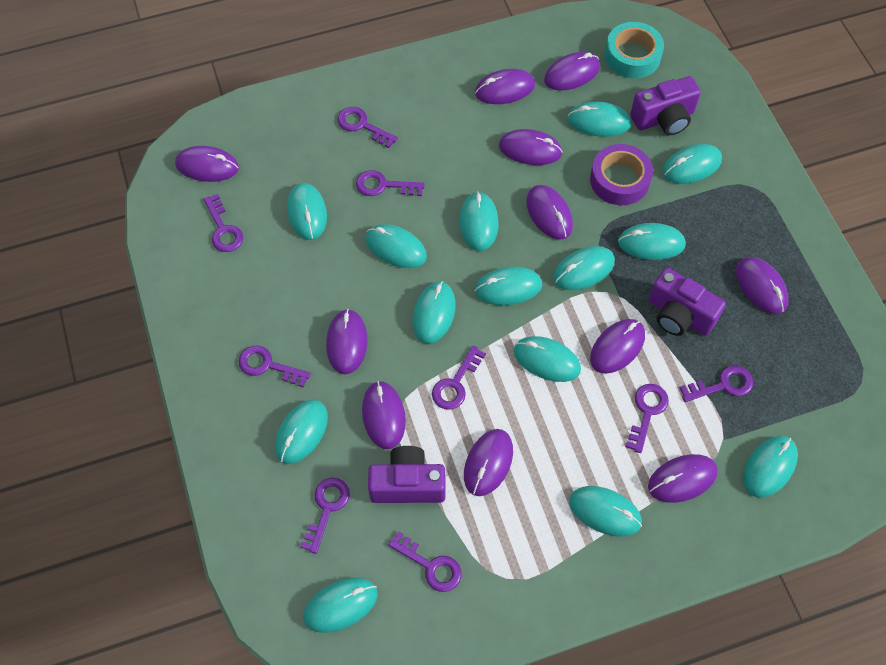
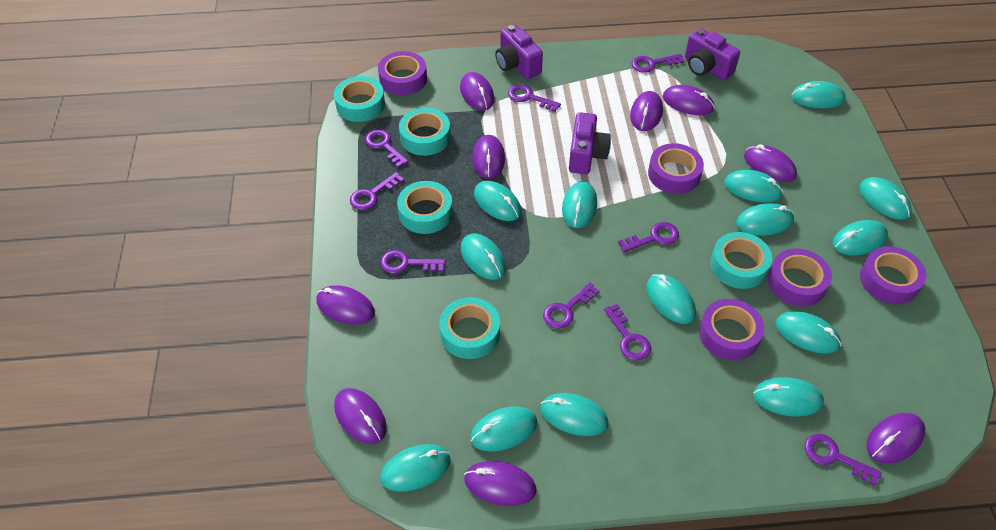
purple mouse: [175,146,239,182] [326,309,368,374] [362,381,406,449] [464,429,513,496] [475,69,535,104] [499,129,563,165] [526,185,573,240] [544,52,600,91] [590,319,645,374] [648,454,718,503] [736,257,789,314] = 11 -> [316,285,375,325] [334,388,387,444] [460,72,494,111] [464,461,536,506] [472,135,505,179] [630,91,663,131] [663,85,715,115] [744,144,797,182] [866,413,925,463] = 9
purple tape: [590,144,653,205] = 1 -> [378,51,427,96] [648,143,704,194] [699,299,764,361] [768,248,832,307] [860,246,927,304] = 5
turquoise tape: [605,22,664,78] = 1 -> [334,76,385,122] [397,181,453,234] [399,108,451,156] [439,297,500,359] [710,232,772,289] = 5

